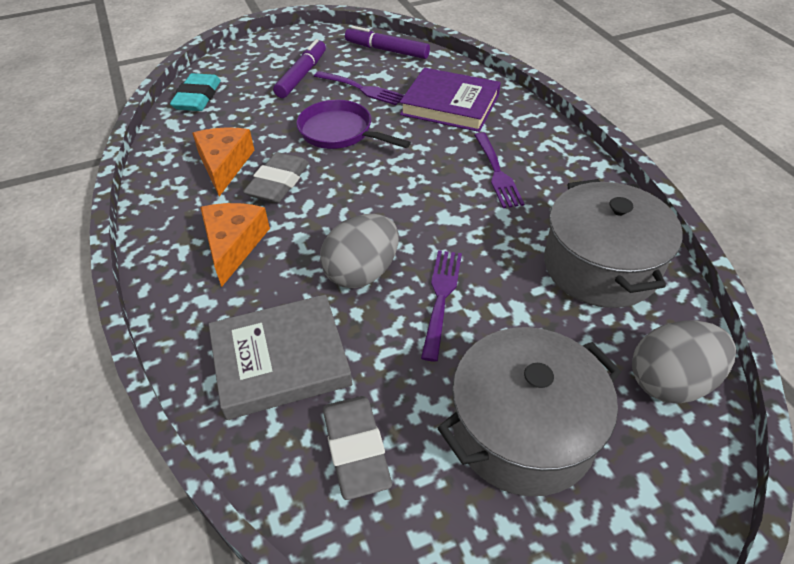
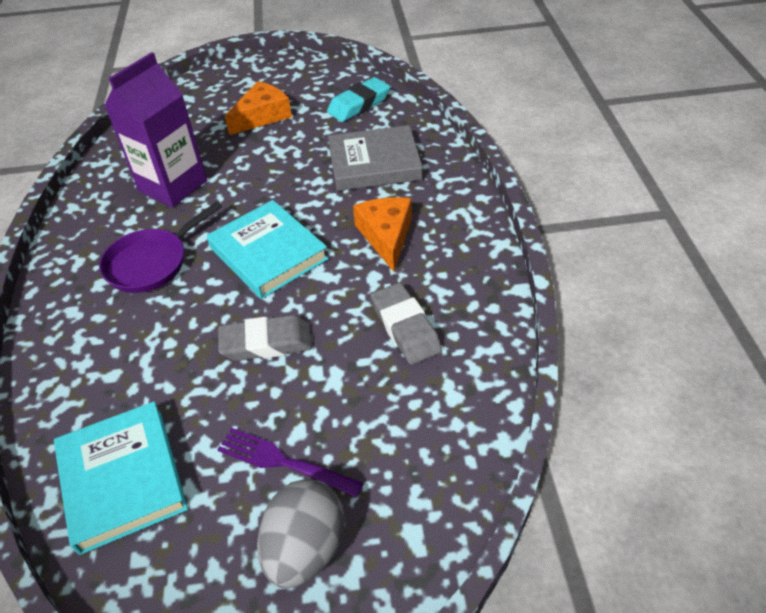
grey egg: [320,214,399,288] [632,320,736,403] = 2 -> [257,479,345,588] = 1
grey pot: [437,327,621,496] [544,179,683,308] = 2 -> none = 0
purple book: [400,68,501,132] = 1 -> none = 0
purple carton: none = 0 -> [104,52,207,207] = 1
purple fork: [314,71,404,105] [421,250,462,362] [474,132,524,208] = 3 -> [217,428,364,498] = 1
purple marker: [273,39,326,98] [345,26,430,59] = 2 -> none = 0
turquoise book: none = 0 -> [54,401,188,555] [207,200,329,299] = 2

